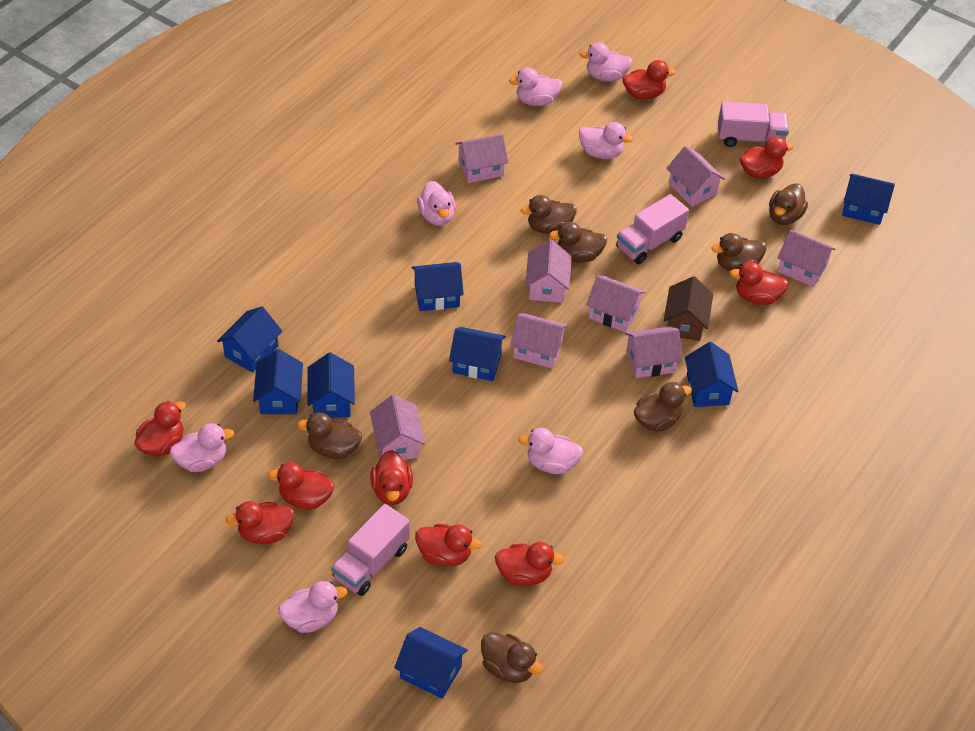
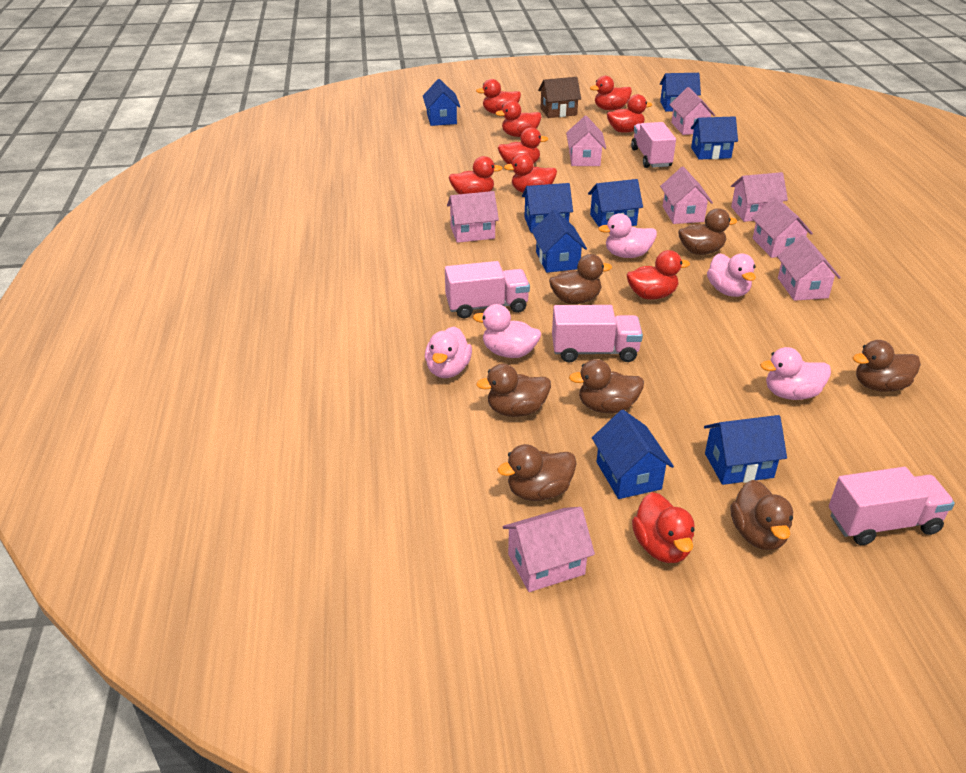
pink duck: [170,423,234,472] [278,581,348,633] [417,181,455,226] [509,68,562,106] [518,428,583,474] [579,122,633,159] [580,42,632,81] = 7 -> [425,326,472,378] [473,304,541,358] [598,214,657,258] [707,253,756,297] [760,347,831,400] = 5
pink truck: [331,504,410,596] [616,194,689,264] [718,101,789,147] = 3 -> [445,261,530,318] [552,305,643,363] [631,122,676,168] [829,467,955,545] = 4

